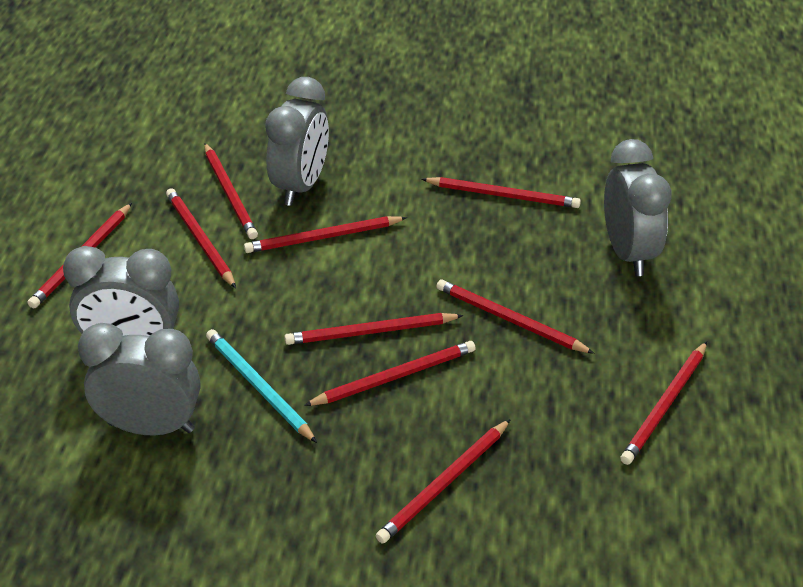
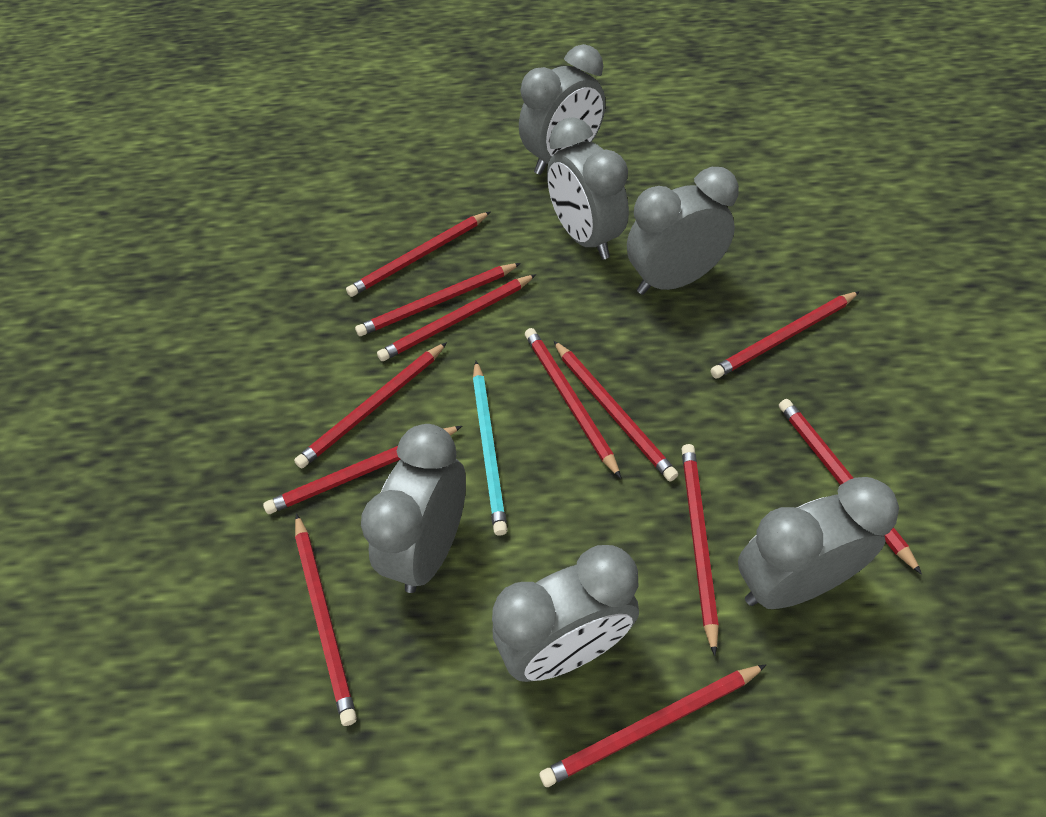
grey clock: [63,246,179,336] [78,323,200,436] [265,77,329,206] [604,139,672,276] = 4 -> [361,424,466,593] [492,545,639,682] [519,44,605,175] [547,117,629,260] [627,167,739,295] [738,477,899,609] = 6
red pencil: [28,203,132,308] [166,188,236,288] [204,143,258,239] [244,216,407,253] [284,313,463,345] [304,341,476,406] [376,419,511,543] [422,177,581,208] [436,279,595,354] [620,341,707,465] = 10 -> [263,426,462,514] [294,342,447,469] [295,513,357,726] [346,211,491,297] [355,263,521,336] [377,274,536,361] [525,328,621,479] [539,665,766,787] [554,341,678,481] [682,444,719,656] [711,291,860,378] [779,399,922,575] = 12

